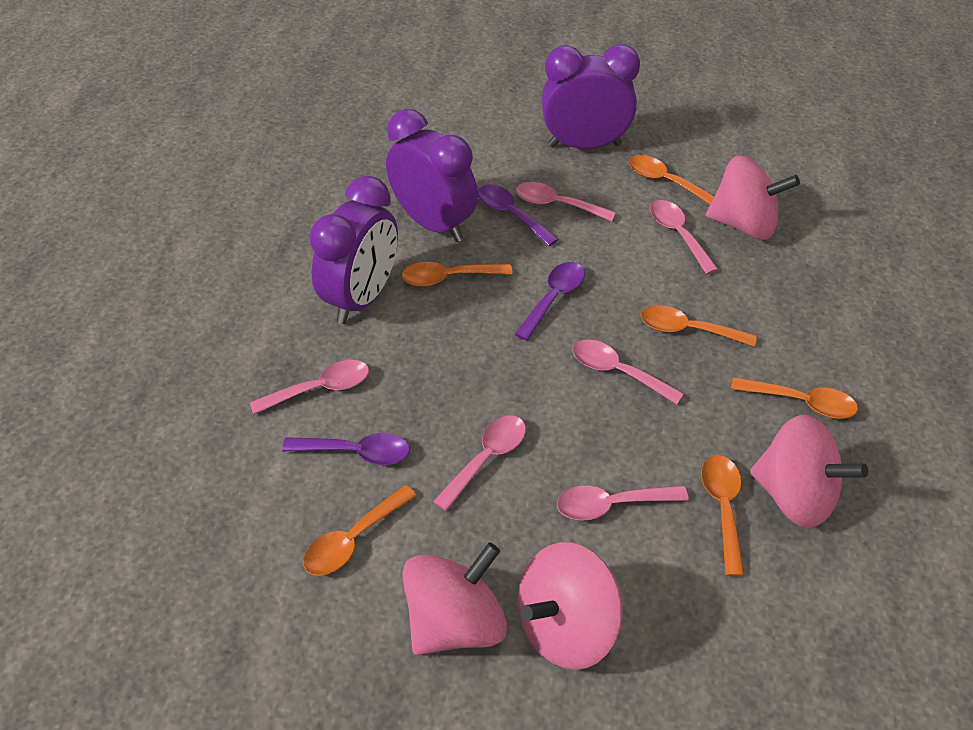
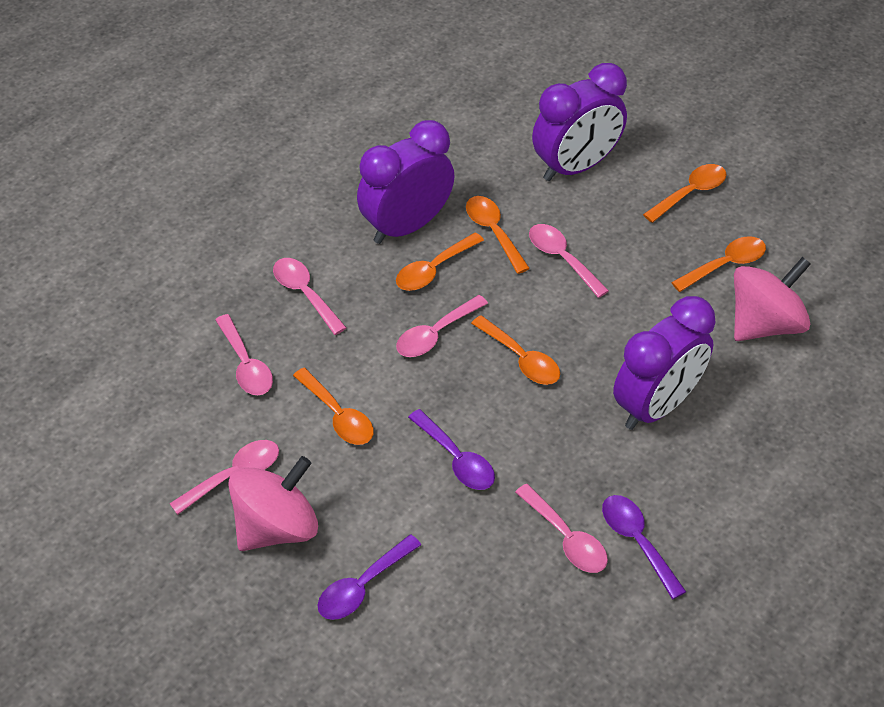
pink spinning top: [402,542,507,655] [518,542,623,670] [706,155,800,240] [750,415,868,528] = 4 -> [229,456,318,551] [734,257,811,341] = 2

